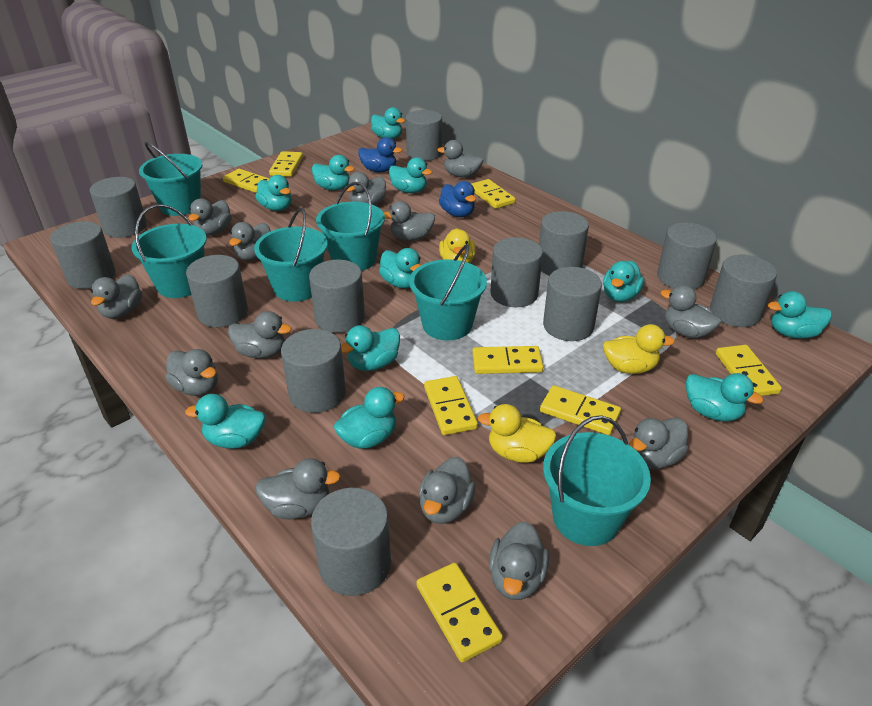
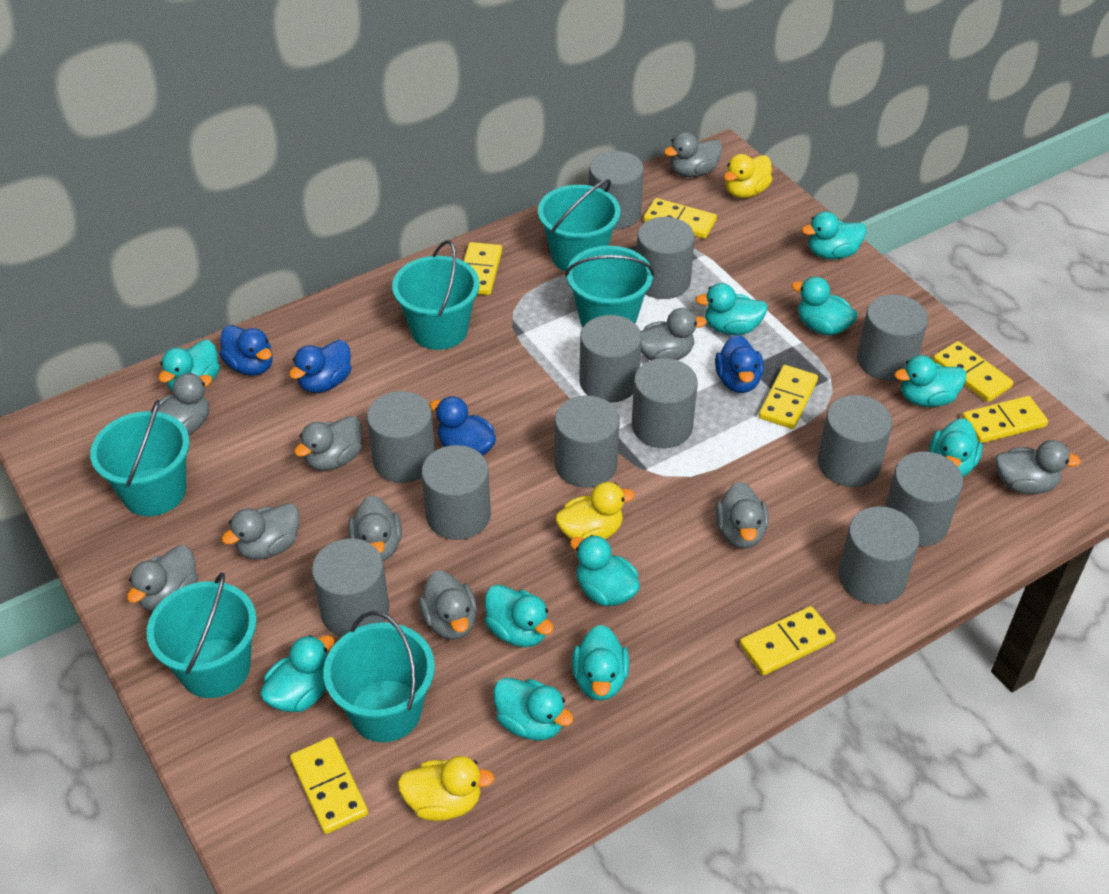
blue duck: [358,137,402,172] [439,181,476,217] = 2 -> [219,325,273,376] [289,340,351,393] [430,396,496,456] [715,335,764,393] = 4
grey duck: [91,274,142,319] [165,349,218,396] [188,199,232,236] [228,311,292,358] [229,222,271,260] [255,458,341,519] [346,172,386,205] [384,201,435,241] [419,457,476,524] [437,140,484,178] [489,522,549,600] [629,418,688,469] [661,285,721,338] = 13 -> [127,545,198,611] [157,373,212,435] [222,503,299,559] [294,416,362,471] [348,495,402,561] [418,570,477,640] [641,308,707,360] [664,132,722,177] [715,482,769,549] [995,440,1081,494] = 10
yellow domino: [223,169,270,193] [269,151,303,177] [417,563,503,662] [424,376,478,435] [471,179,516,209] [472,346,543,374] [540,385,621,435] [716,345,782,396] = 8 -> [290,737,368,834] [464,242,502,295] [643,198,717,239] [740,606,836,675] [759,365,818,429] [933,341,1013,402] [962,396,1048,443] = 7

